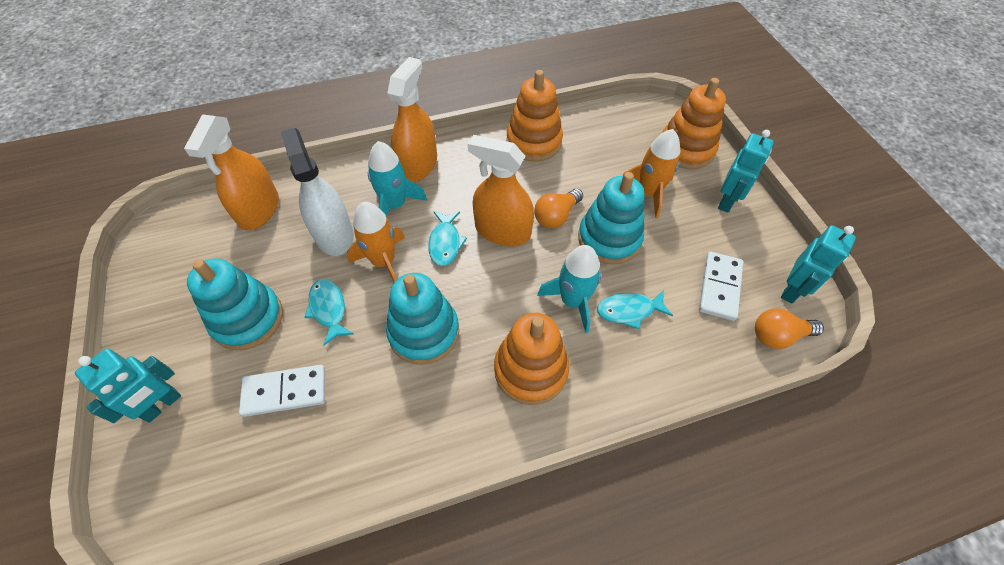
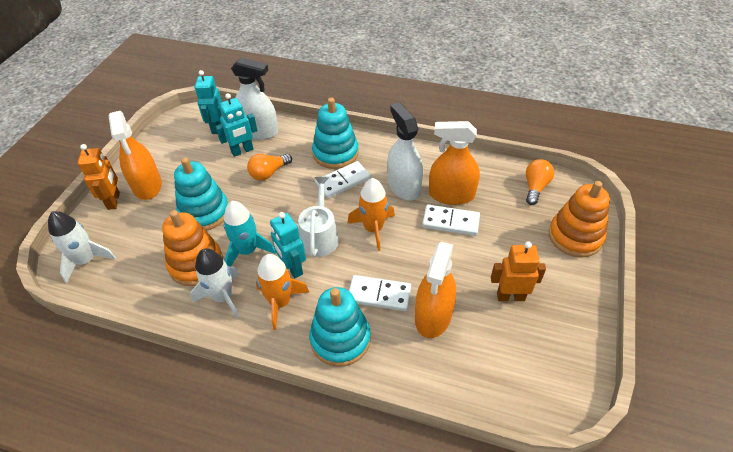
orange robot: none = 0 -> [78,144,120,210] [491,241,546,301] = 2
orange stacking toy: [494,313,569,405] [506,70,563,161] [662,78,726,169] = 3 -> [162,210,223,286] [549,181,610,258] = 2
turquoise fish: [304,279,354,346] [428,211,467,266] [597,290,673,329] = 3 -> none = 0
turquoise rocket: [368,141,427,217] [537,245,601,333] = 2 -> [224,201,276,267] = 1
white domino: [239,365,325,417] [699,252,743,321] = 2 -> [315,161,371,199] [349,275,411,311] [422,204,480,236] = 3
white rocket: none = 0 -> [48,211,116,283] [190,248,239,319] = 2
white spray bottle: [281,128,354,256] = 1 -> [231,57,278,140] [387,103,423,201] = 2
white watering can: none = 0 -> [298,177,339,257] = 1

